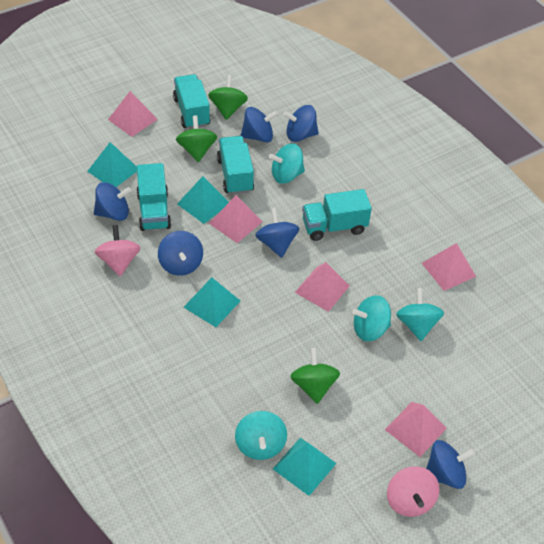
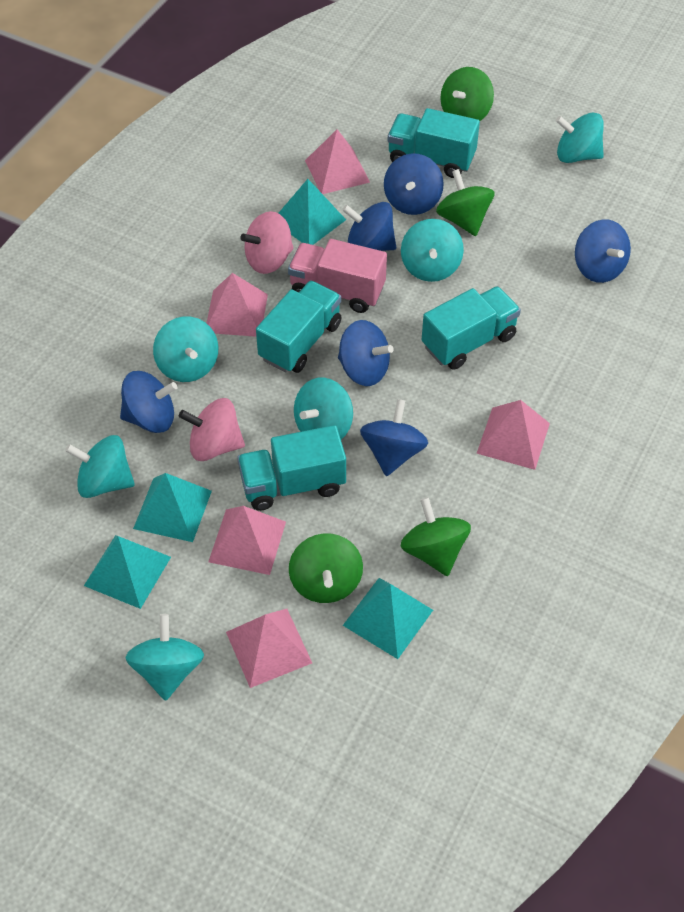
green spinning top: [176,115,217,162] [208,75,248,120] [290,348,340,404] = 3 -> [289,533,363,603] [400,497,471,576] [436,169,495,236] [440,67,494,121] = 4
pink truck: none = 0 -> [288,239,387,313] = 1
turquoise spinning top: [235,411,287,460] [269,144,305,184] [352,295,391,341] [396,288,444,341] = 4 -> [65,435,135,498] [126,614,204,701] [153,316,218,382] [294,378,353,440] [401,219,464,282] [556,113,604,163] = 6

